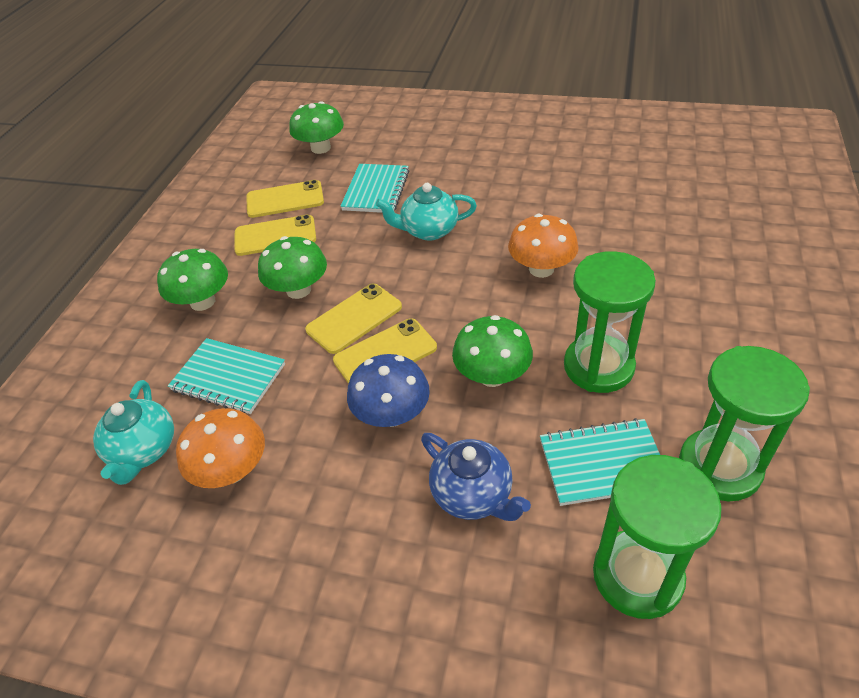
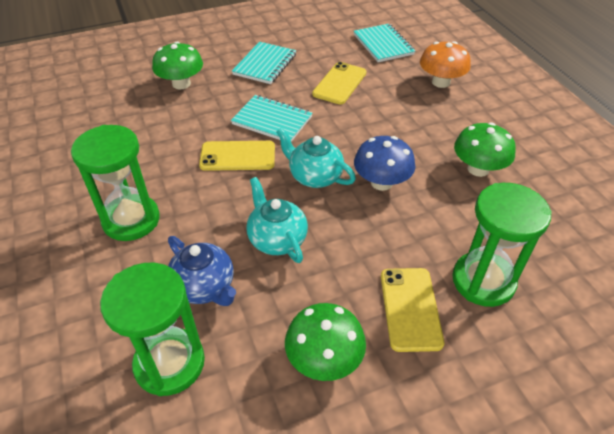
green mushroom: [157,249,228,311] [258,236,327,299] [289,101,344,154] [452,315,533,387] = 4 -> [152,42,203,90] [285,303,366,381] [454,122,516,177] = 3
orange mushroom: [176,408,265,488] [508,214,579,278] = 2 -> [420,41,471,88] = 1
yellow phone: [234,215,316,256] [246,180,324,218] [305,284,402,354] [333,318,437,384] = 4 -> [199,141,275,171] [312,62,367,104] [381,268,444,352] = 3

